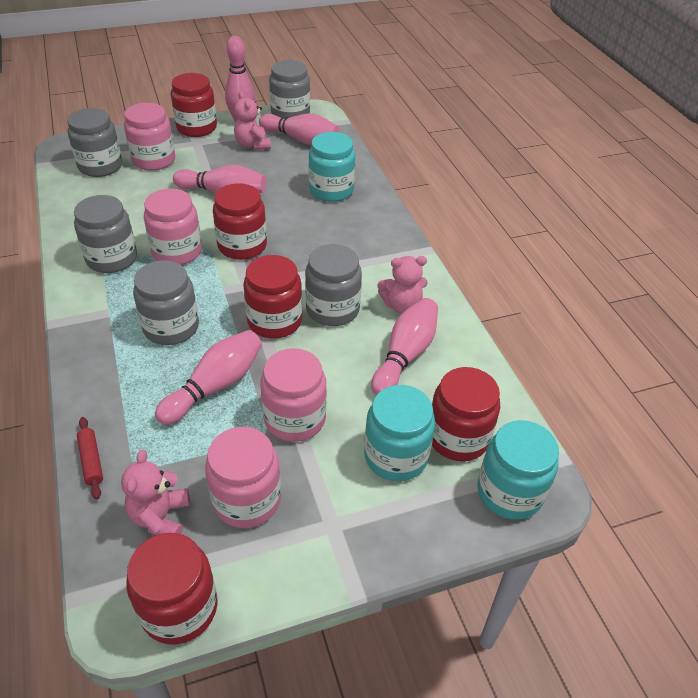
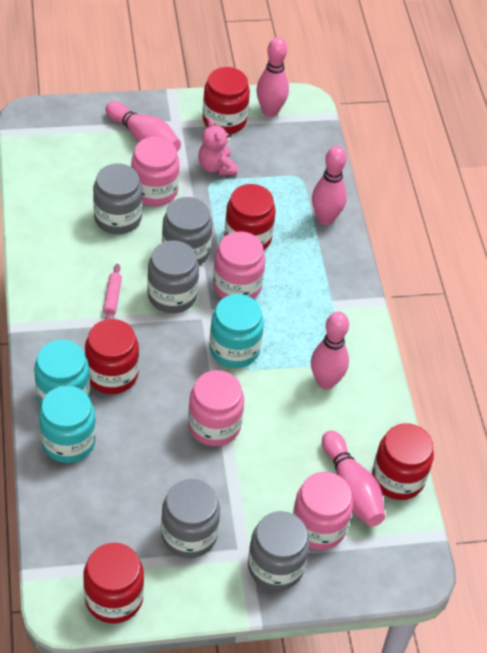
pink rolling pin: none = 0 -> [103,264,122,320] = 1
pink teddy bear: [121,450,190,535] [234,91,271,150] [377,256,428,314] = 3 -> [198,118,237,175] = 1
red rolling pin: [77,417,103,499] = 1 -> none = 0

